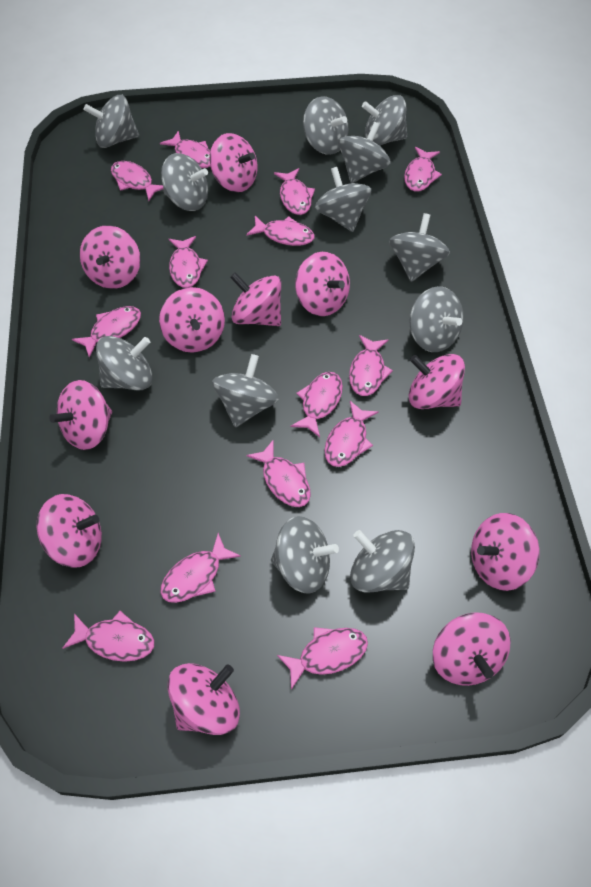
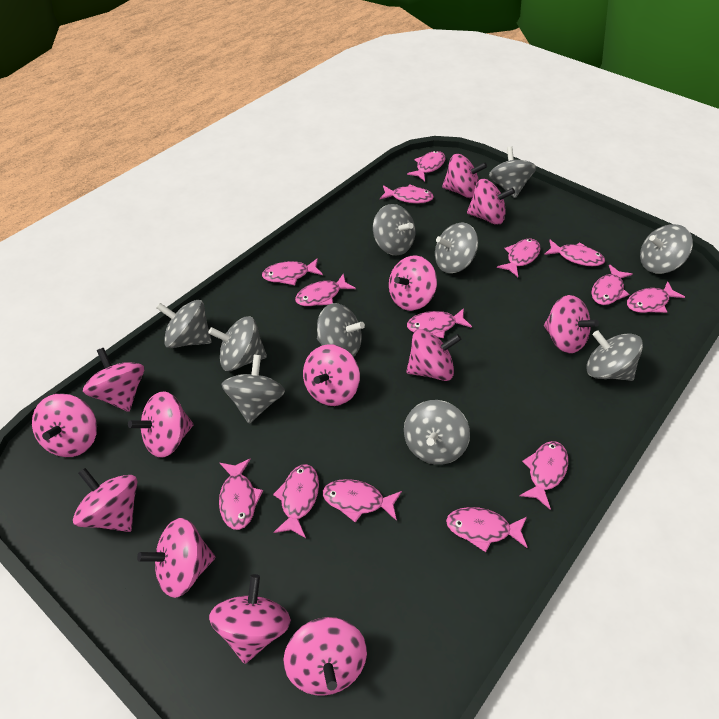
grey spinning top: [84,95,139,148] [96,336,153,390] [161,153,208,211] [212,354,279,427] [271,516,339,594] [303,96,348,155] [315,167,371,232] [338,122,390,183] [350,530,415,593] [362,95,407,146] [389,213,450,282] [409,286,464,352] = 12 -> [156,300,212,348] [208,316,267,371] [222,354,285,424] [317,303,365,357] [373,204,415,255] [404,400,470,465] [435,223,478,273] [489,146,536,198] [586,330,643,381] [640,224,693,274] = 10
pink spinning top: [36,494,102,568] [49,380,112,450] [80,226,140,289] [159,287,225,353] [167,663,240,735] [210,133,257,192] [230,272,281,326] [295,252,350,316] [409,354,465,409] [433,612,511,686] [471,513,540,591] = 11 -> [32,393,97,457] [73,468,137,532] [83,348,144,412] [128,391,194,458] [137,518,215,598] [209,574,291,664] [283,617,367,696] [303,344,360,406] [389,256,437,311] [406,329,461,381] [442,154,487,198] [467,179,515,225] [544,295,599,353] = 13

